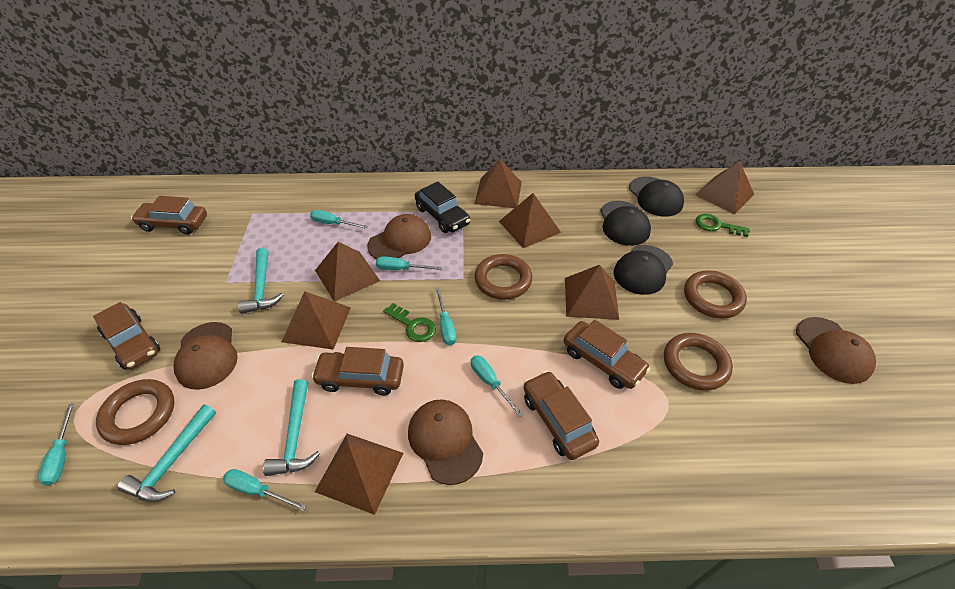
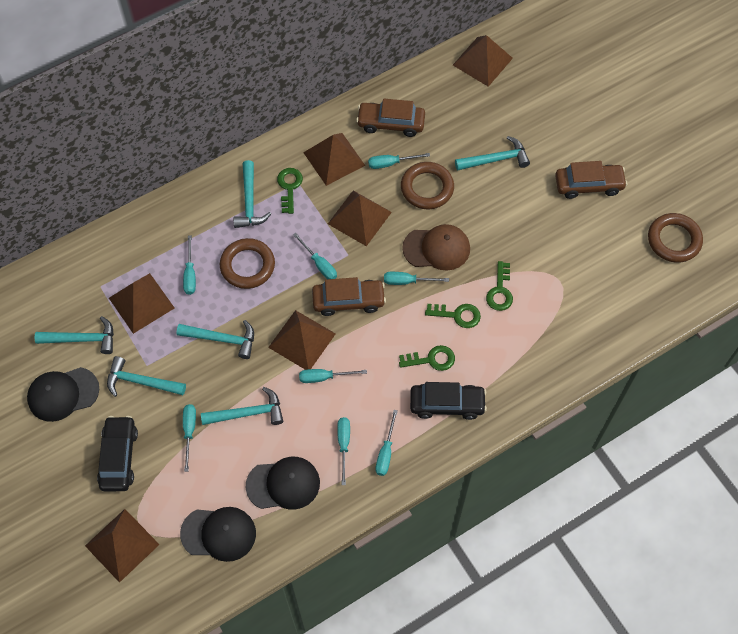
black car: [415,181,471,233] = 1 -> [97,416,138,491] [410,382,487,420] = 2
brown cap: [174,322,238,390] [367,214,431,259] [408,399,483,485] [796,317,876,384] = 4 -> [402,224,470,271] = 1
brown car: [93,302,160,370] [131,196,207,235] [311,347,404,395] [524,371,599,460] [564,320,650,389] = 5 -> [312,277,386,316] [356,99,425,137] [555,161,627,199] = 3
brown pyramid: [282,291,351,350] [315,242,380,301] [315,434,403,515] [474,159,522,208] [499,193,561,248] [565,265,619,320] [695,161,754,214] = 7 -> [85,509,160,583] [109,273,174,334] [268,310,336,370] [303,133,365,186] [328,190,392,246] [453,35,513,87] = 6
brown ring: [96,379,174,445] [474,254,533,300] [664,333,733,391] [684,270,747,319] = 4 -> [220,238,275,289] [401,162,454,209] [648,213,703,263] = 3
green key: [383,303,436,342] [696,214,750,237] = 2 -> [277,168,303,214] [399,345,455,371] [425,304,481,328] [486,261,513,311] = 4
turquoise hammer: [117,405,216,502] [238,248,283,314] [263,379,320,476] = 3 -> [35,316,114,354] [107,356,186,397] [176,320,254,359] [201,387,283,425] [233,160,271,228] [455,136,530,171] = 6
turquoise screwdriver: [38,403,74,485] [223,469,306,511] [310,210,368,229] [376,256,442,270] [436,287,456,345] [471,355,524,417] = 6 -> [183,235,196,295] [183,404,196,472] [293,233,337,279] [299,369,367,383] [337,417,350,485] [368,153,430,169] [375,410,398,476] [384,272,449,285] = 8

